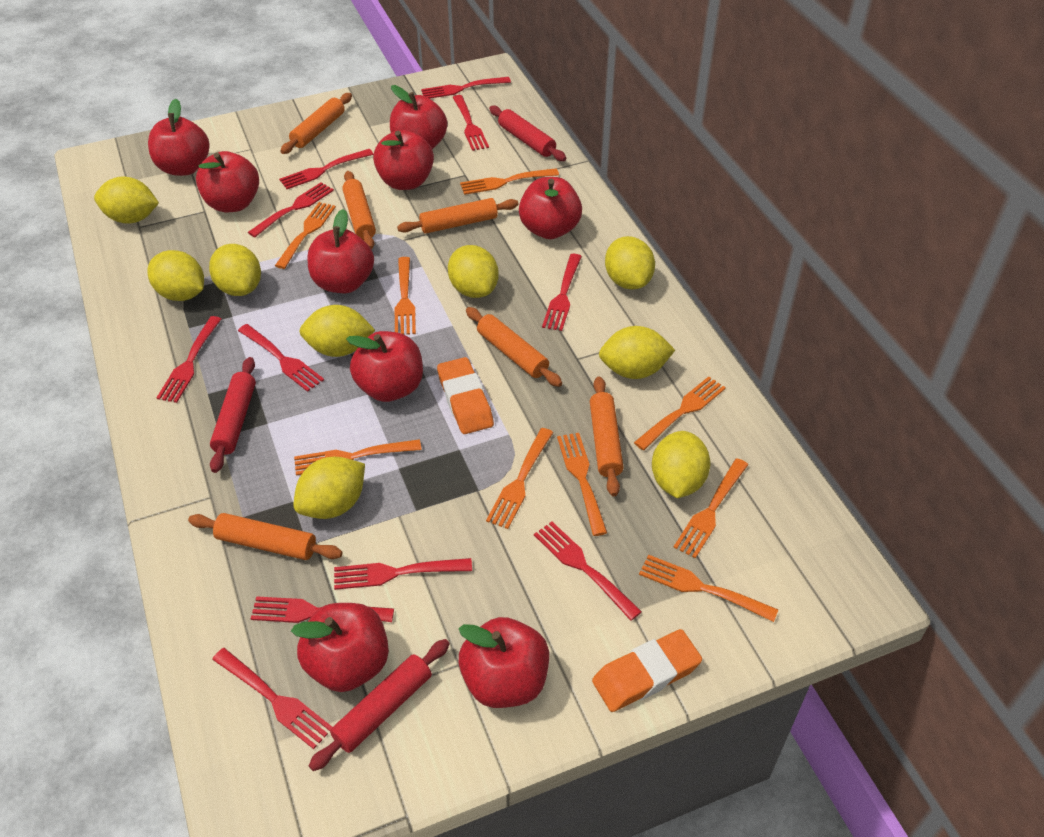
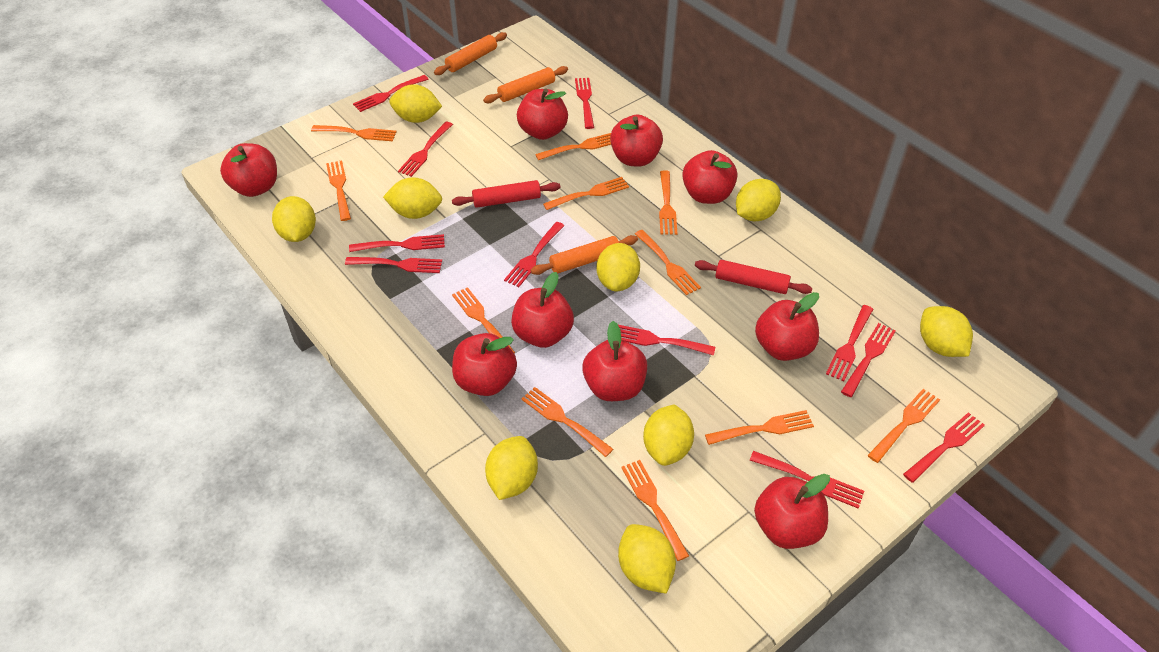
orange eraser: [437,357,494,434] [592,629,702,712] = 2 -> none = 0
orange fork: [275,202,336,269] [294,439,422,476] [395,257,416,335] [460,168,559,195] [486,428,553,529] [557,433,607,536] [634,376,726,450] [639,555,778,622] [674,458,748,558] = 9 -> [311,125,396,141] [326,161,351,221] [452,287,515,353] [521,387,613,457] [535,133,611,160] [543,177,629,210] [621,460,689,561] [635,230,701,295] [659,170,677,235] [705,410,814,445] [867,389,940,463] = 11
orange rolling pin: [188,513,342,560] [280,93,352,154] [342,171,376,249] [397,198,519,234] [466,307,562,387] [590,377,624,497] = 6 -> [434,32,507,75] [483,66,568,103] [531,235,638,275] = 3
red rolling pin: [210,357,256,473] [309,639,449,771] [489,106,566,161] = 3 -> [452,180,560,208] [695,260,812,294] = 2

